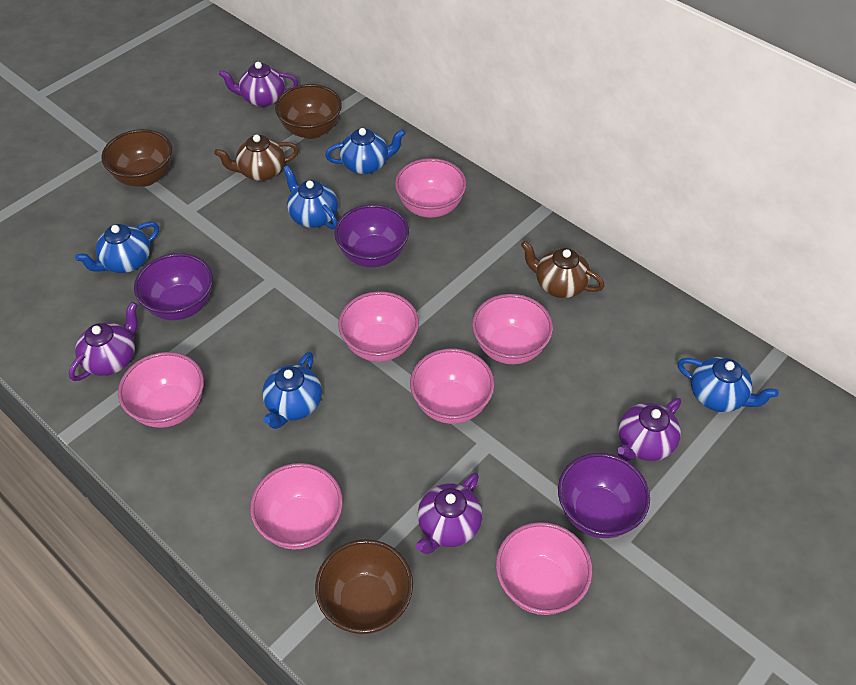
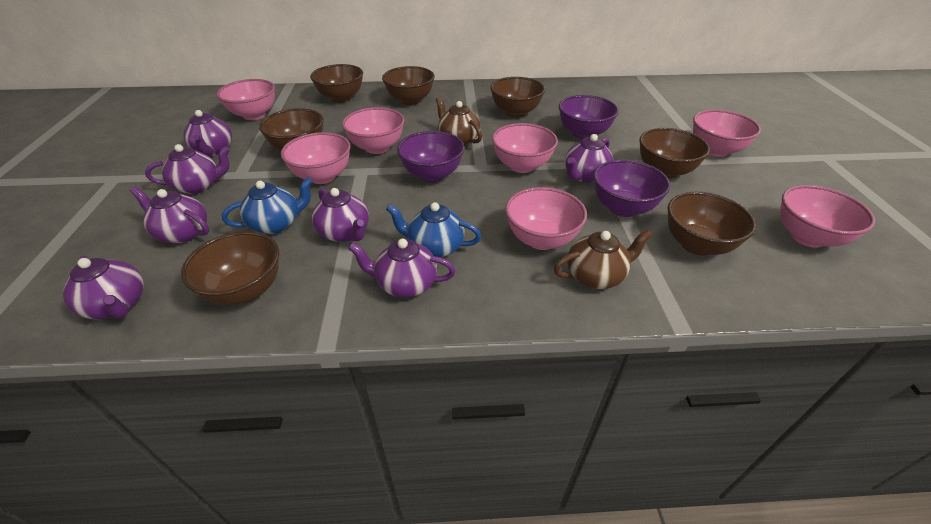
blue teapot: [75,222,159,273] [262,352,322,429] [283,165,338,229] [325,128,406,174] [678,357,779,412] = 5 -> [222,177,313,234] [386,202,481,258] = 2
brown bowl: [101,129,172,187] [275,84,342,139] [315,539,413,634] = 3 -> [181,231,279,305] [259,108,324,150] [310,64,363,103] [382,66,435,105] [490,77,545,118] [639,128,710,179] [668,192,756,256] = 7
purple teapot: [69,302,138,381] [219,62,298,107] [416,472,482,554] [617,398,681,461] = 4 -> [63,256,144,319] [130,187,209,244] [145,144,230,194] [183,110,232,156] [312,188,369,242] [348,239,456,298] [565,134,613,183] = 7

